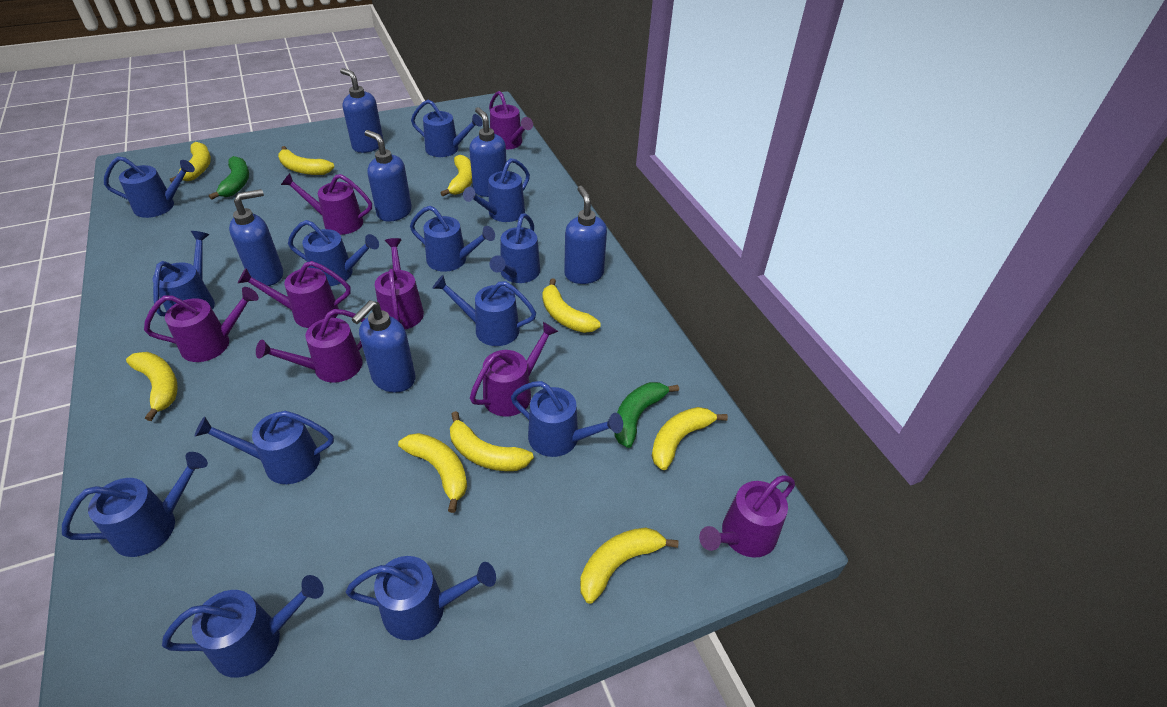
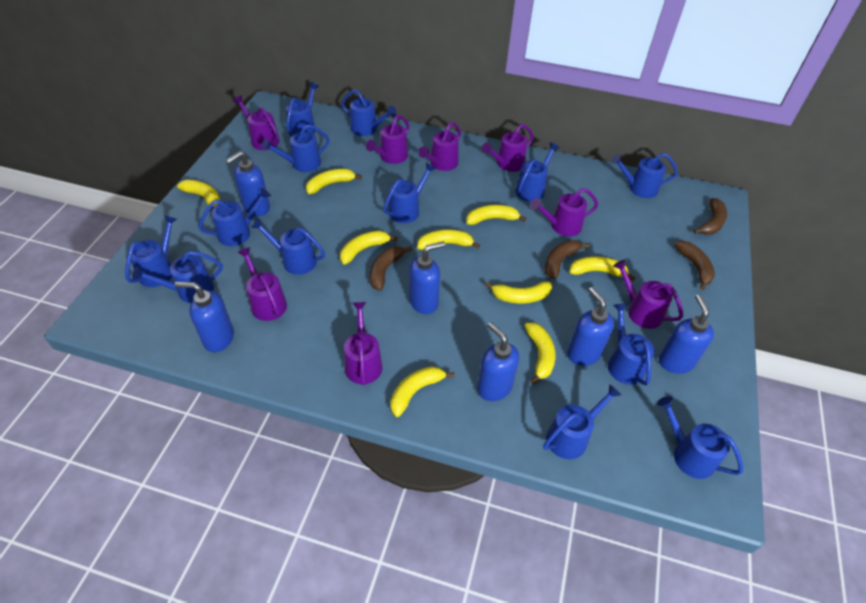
brown banana: none = 0 -> [370,246,412,291] [545,240,590,279] [674,241,715,290] [693,198,727,235] = 4
green banana: [209,156,249,200] [614,382,679,448] = 2 -> none = 0

